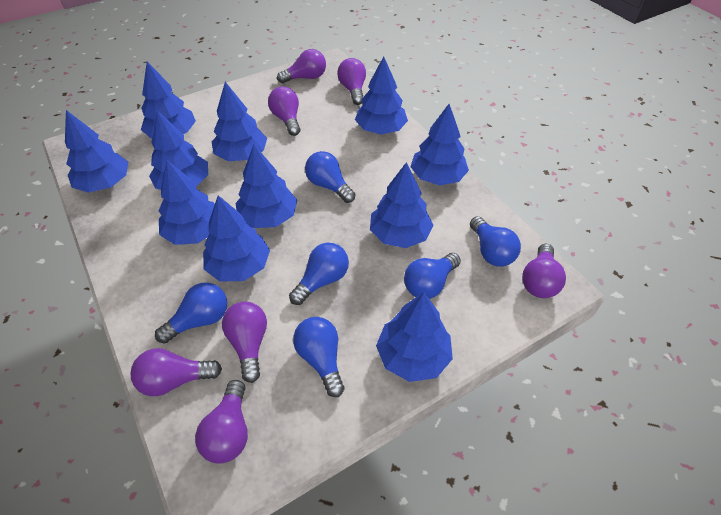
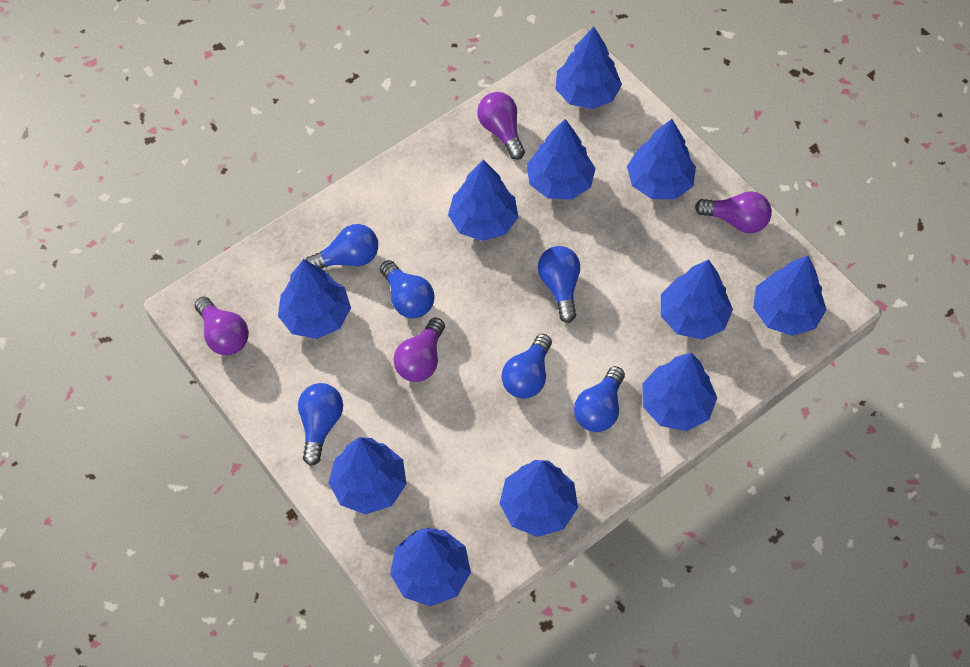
purple light bulb: [131,348,222,396] [195,380,248,464] [222,302,267,383] [268,86,300,136] [277,49,326,83] [337,58,366,105] [522,244,566,298] = 7 -> [195,297,249,355] [393,317,445,382] [477,92,525,160] [695,191,772,233] = 4

